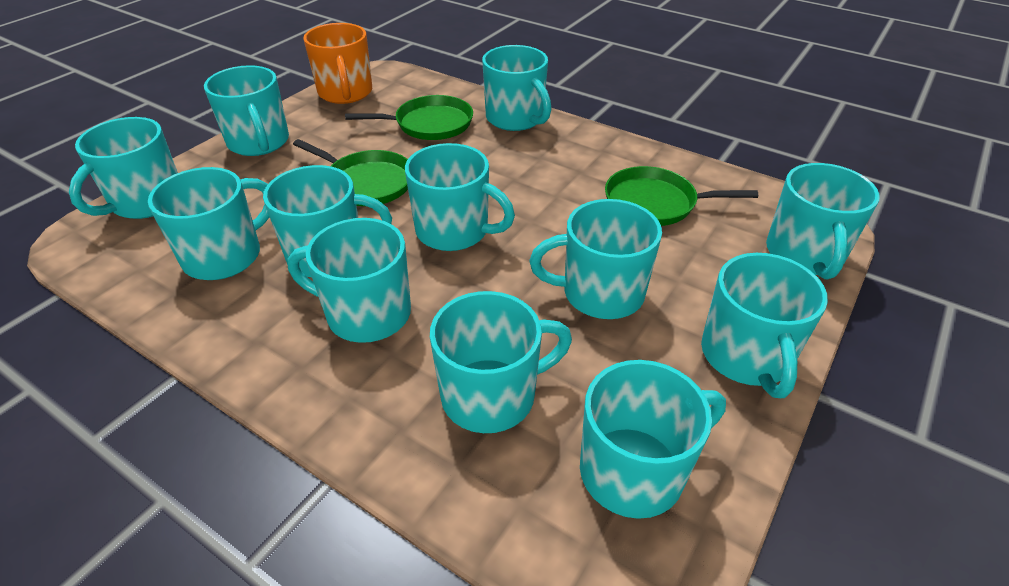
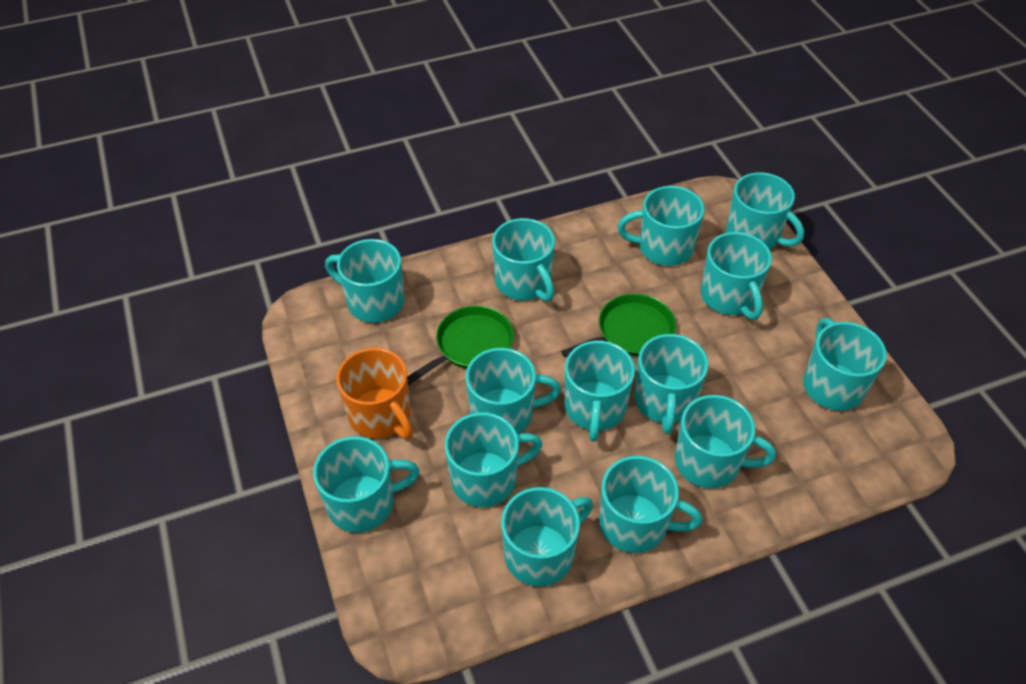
green pan: [293,139,408,206] [345,95,473,140] [605,166,758,226] = 3 -> [407,306,514,385] [561,294,676,358] = 2
turquoise mug: [69,117,178,219] [148,167,269,280] [204,65,289,156] [263,165,392,277] [288,218,411,343] [405,143,515,251] [430,291,572,433] [482,45,551,131] [530,199,662,319] [580,360,726,519] [701,253,828,398] [766,163,880,279] = 12 -> [313,436,419,533] [325,239,404,323] [445,412,543,507] [466,348,561,434] [492,218,555,302] [501,487,593,587] [565,341,635,442] [599,456,702,553] [618,186,704,266] [634,334,709,434] [675,395,776,489] [700,232,772,320] [726,172,804,249] [803,318,887,411] = 14

